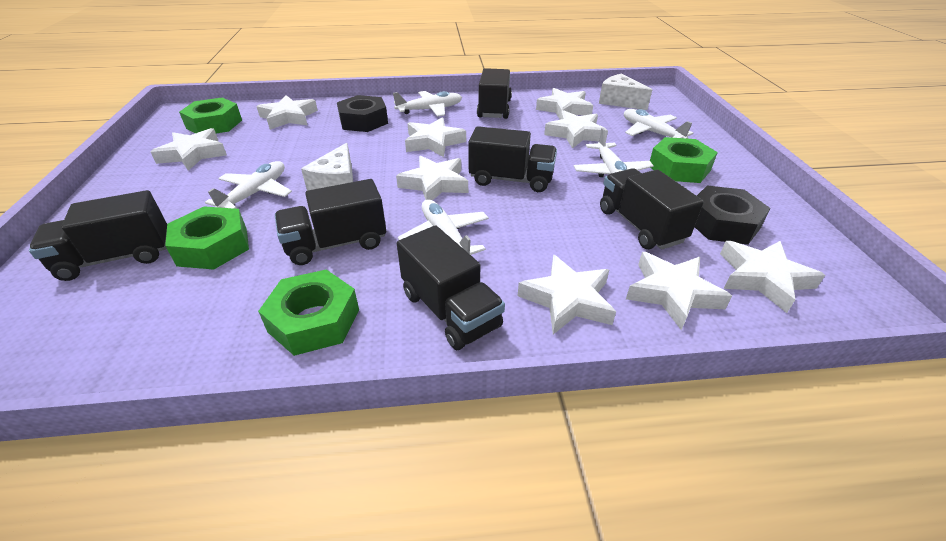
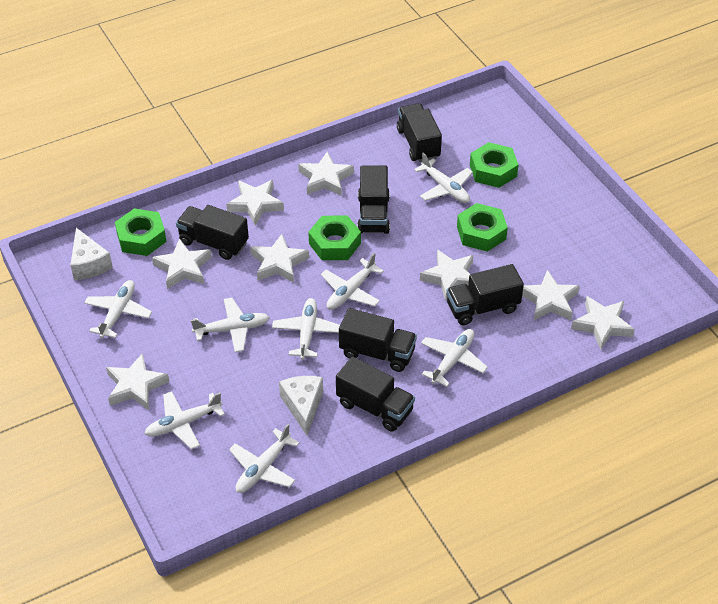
black nut: [337,95,388,132] [695,186,771,245] = 2 -> none = 0
white plane: [205,161,292,209] [393,91,462,117] [398,199,489,255] [574,128,654,177] [624,109,693,139] = 5 -> [84,280,152,338] [144,391,225,449] [191,298,270,352] [229,424,299,493] [272,298,340,360] [321,253,384,310] [414,153,473,203] [421,329,488,387] = 8
white star: [151,128,227,171] [256,95,318,130] [396,155,468,200] [405,117,466,157] [518,254,616,334] [536,88,593,119] [544,110,608,149] [626,252,732,330] [720,241,825,313] = 9 -> [106,353,170,410] [152,238,212,289] [226,180,284,225] [250,234,309,283] [298,151,354,196] [420,249,473,301] [522,270,580,320] [571,296,635,350] = 8

